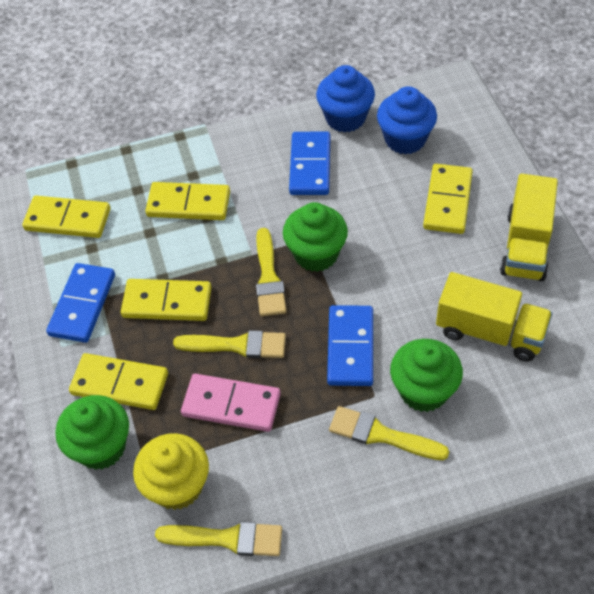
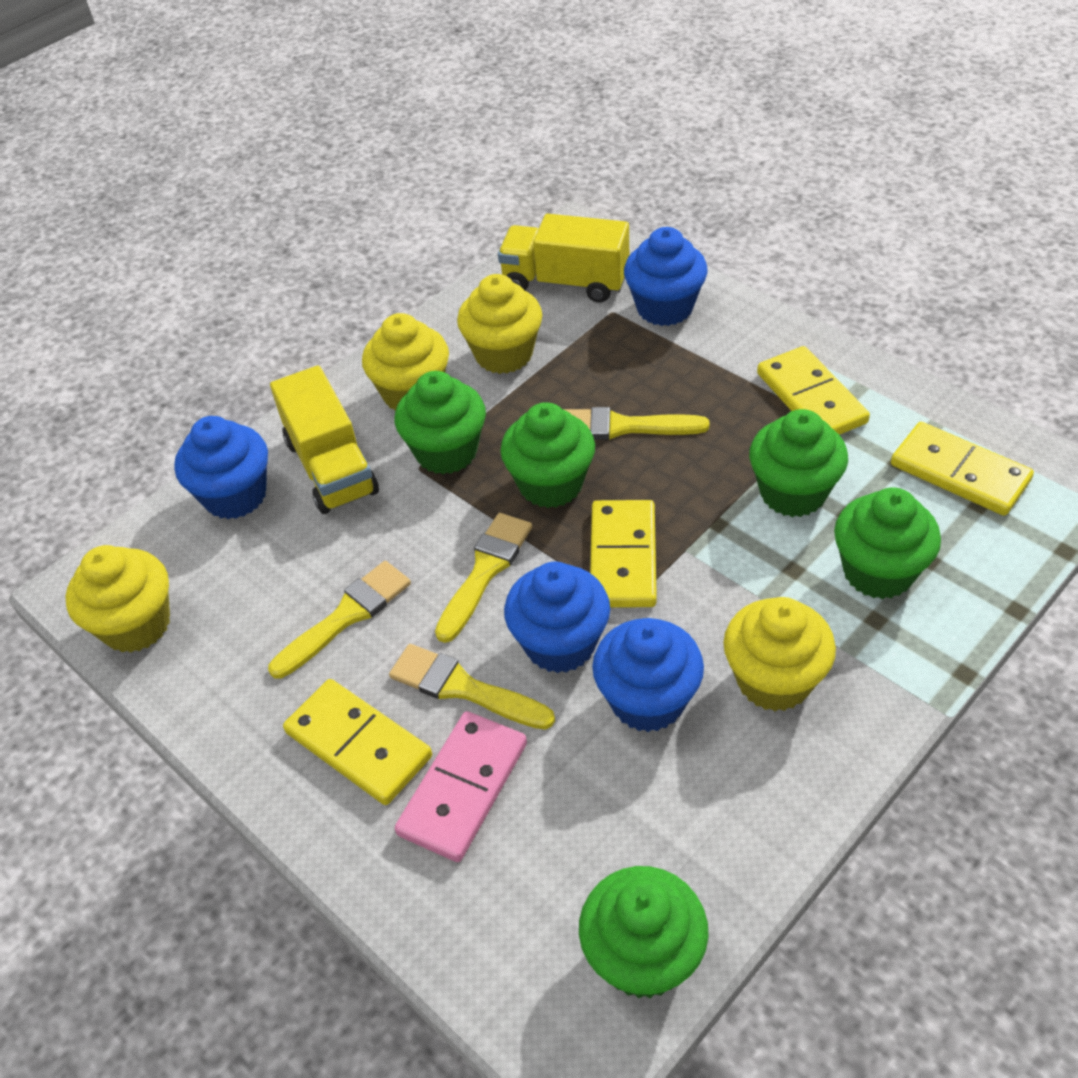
blue cupcake: [316,65,375,133] [377,86,437,155] = 2 -> [174,416,268,519] [504,562,610,673] [592,618,704,732] [624,227,708,326] = 4
blue domino: [46,263,115,343] [289,132,330,195] [327,305,373,386] = 3 -> none = 0
green cupcake: [55,395,129,470] [283,202,348,272] [390,339,463,412] = 3 -> [395,371,486,474] [500,402,595,508] [579,866,709,998] [749,409,848,517] [834,487,941,599] = 5
yellow cupcake: [133,433,209,510] = 1 -> [66,545,170,653] [362,313,449,411] [457,274,542,374] [723,597,836,711] = 4
yellow domino: [22,196,110,238] [69,353,168,410] [121,279,212,321] [145,182,230,220] [423,164,473,234] = 5 -> [283,679,432,805] [590,500,657,607] [757,346,870,435] [891,422,1034,516] = 4

